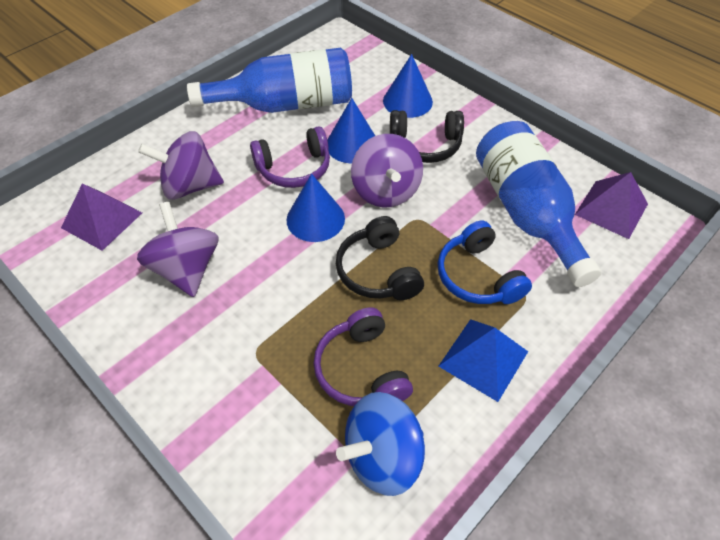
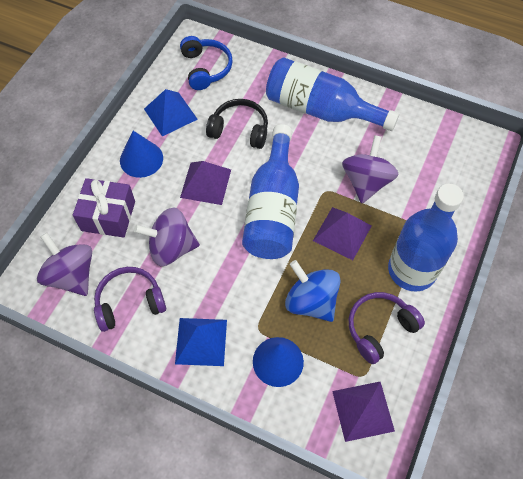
black headphones: [336,216,424,300] [390,110,464,163] = 2 -> [206,99,268,149] = 1
blue bottle: [187,48,352,113] [476,121,601,287] = 2 -> [242,124,299,259] [266,57,399,131] [388,184,464,292] = 3
blue cone: [286,174,345,242] [327,98,375,164] [383,54,433,118] = 3 -> [120,131,163,178] [253,337,304,387] = 2
blue pyramid: [439,319,528,402] = 1 -> [144,89,198,136] [175,318,227,366] = 2
purple gift: none = 0 -> [73,178,135,238] = 1
purple pyramid: [61,184,142,251] [575,172,648,239] = 2 -> [180,161,231,205] [313,207,372,260] [332,381,395,442] = 3

